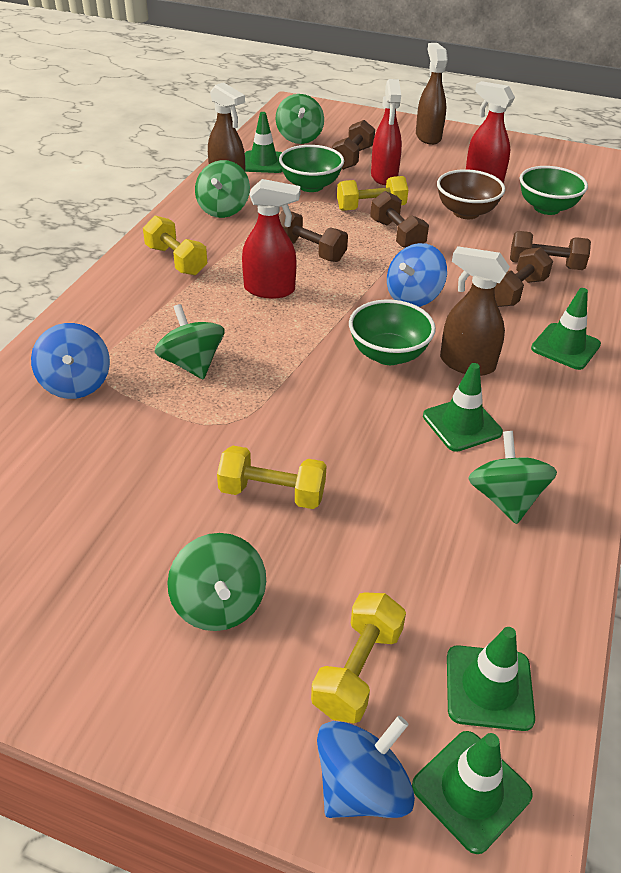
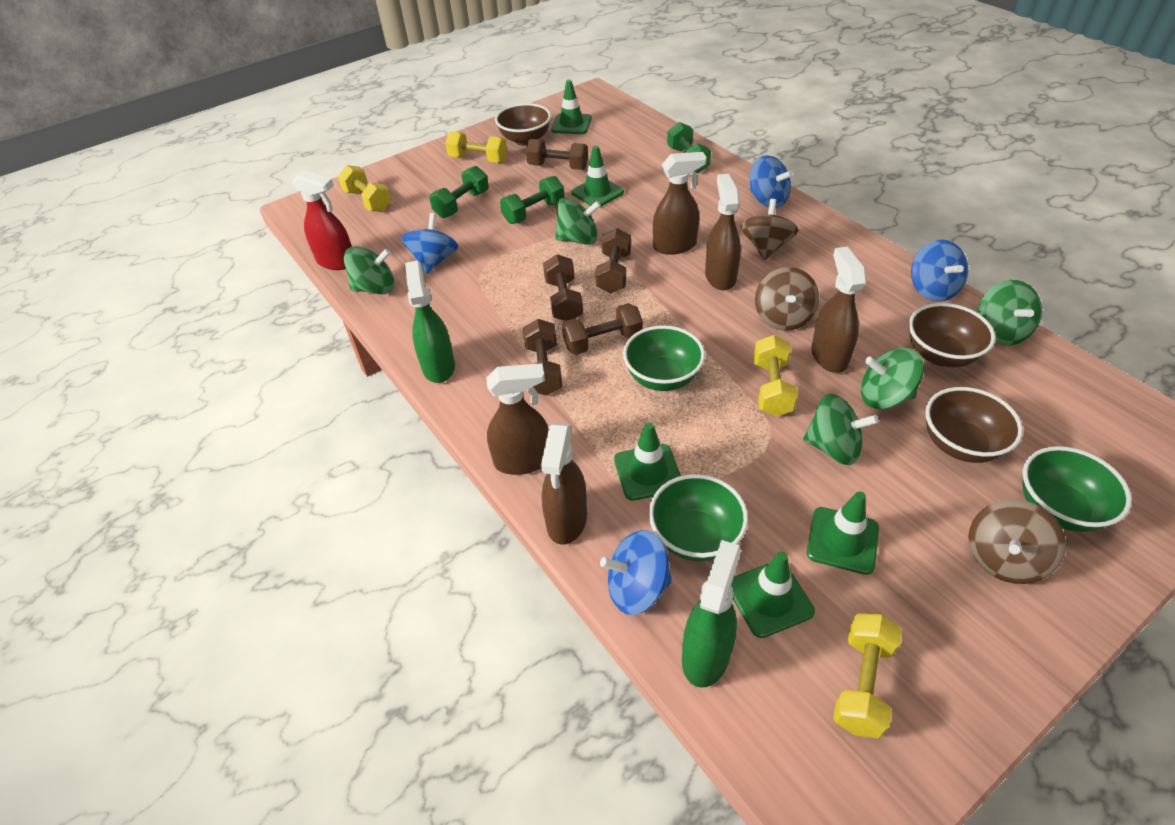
blue spinning top: [31,323,110,399] [317,716,415,818] [387,243,447,307] = 3 -> [401,213,458,274] [600,530,672,615] [750,155,793,208] [911,239,968,302] = 4
brown bowl: [437,169,505,219] = 1 -> [495,103,551,146] [909,303,995,367] [925,387,1023,463] = 3
brown spinning top: none = 0 -> [741,199,798,260] [755,267,819,331] [968,499,1066,584] = 3
brown spray bottle: [208,82,245,171] [416,43,448,145] [440,246,510,376] = 3 -> [486,363,549,475] [541,423,587,545] [653,152,707,255] [705,174,741,290] [811,247,867,373] = 5
green dumbbell: none = 0 -> [429,166,489,218] [500,176,565,224] [667,122,711,173] = 3
green spray bottle: none = 0 -> [405,261,455,383] [682,540,741,688] = 2
red spray bottle: [242,179,301,299] [371,79,402,185] [466,81,515,183] = 3 -> [292,170,352,270] = 1

